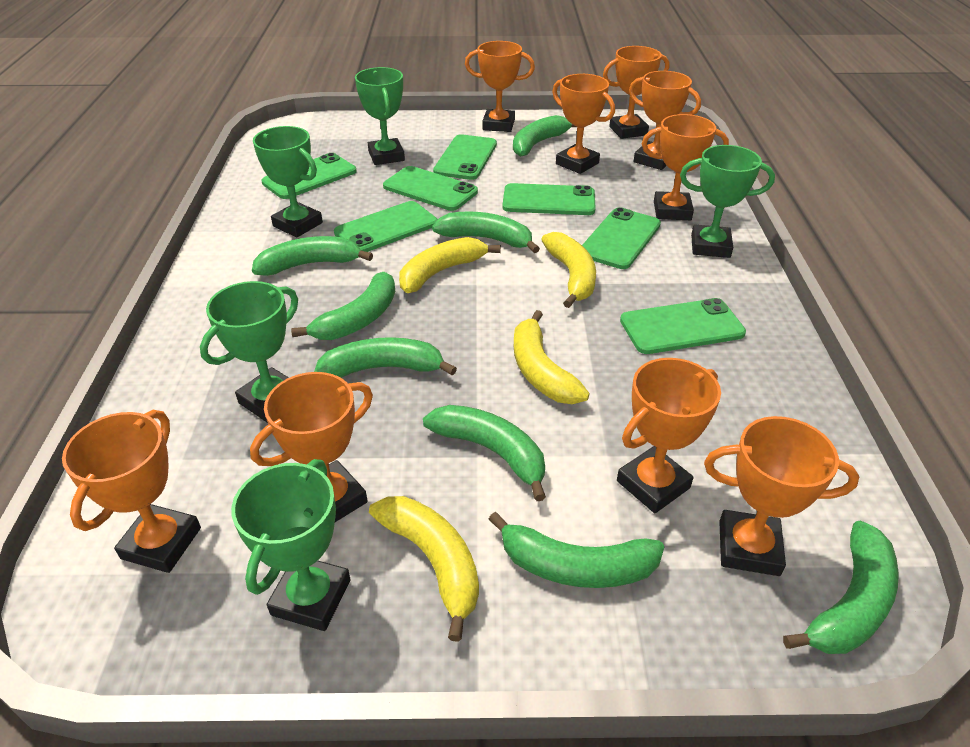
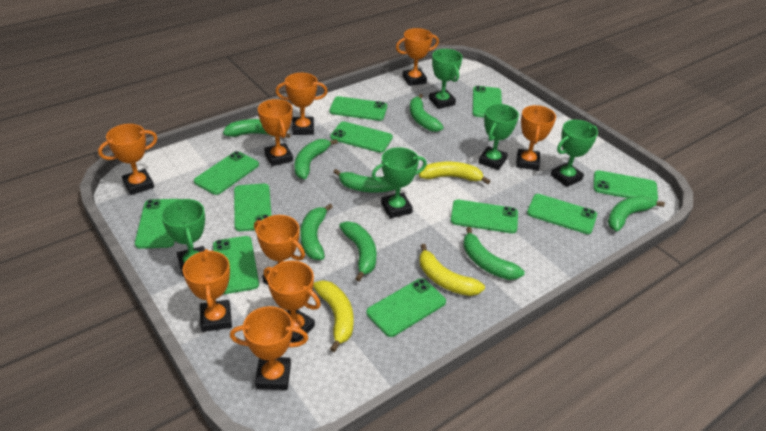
green phone: [261,153,357,199] [334,201,438,252] [383,166,478,211] [433,134,497,180] [502,183,595,215] [582,207,661,269] [620,298,746,354] = 7 -> [135,199,178,249] [194,151,259,195] [213,236,259,294] [234,183,271,231] [329,96,387,121] [330,121,393,153] [366,278,446,337] [450,200,518,233] [473,86,502,117] [527,194,597,234] [593,170,658,201] = 11
yellow banana: [369,496,479,642] [399,237,501,293] [514,310,590,404] [541,232,596,308] = 4 -> [313,280,354,352] [419,162,490,184] [419,244,485,296] = 3

